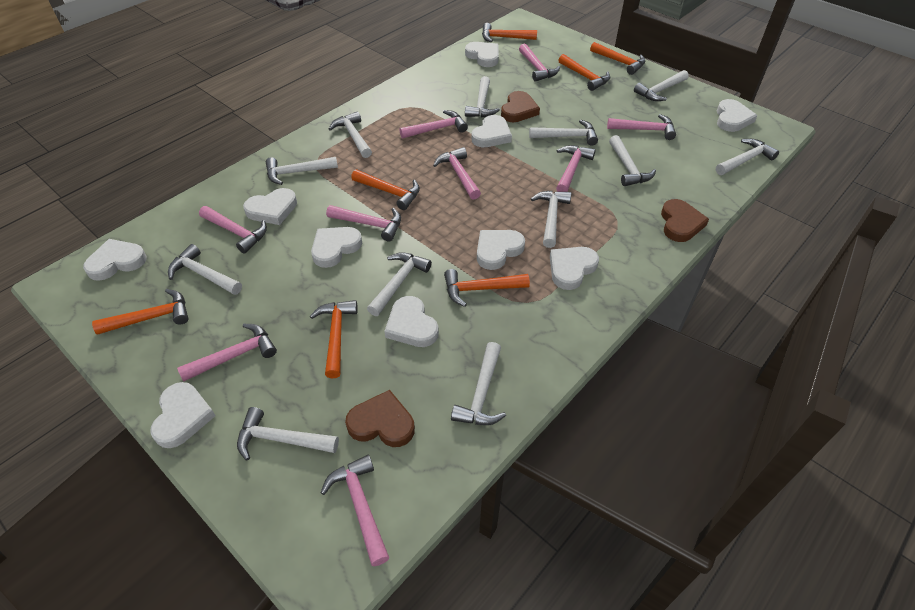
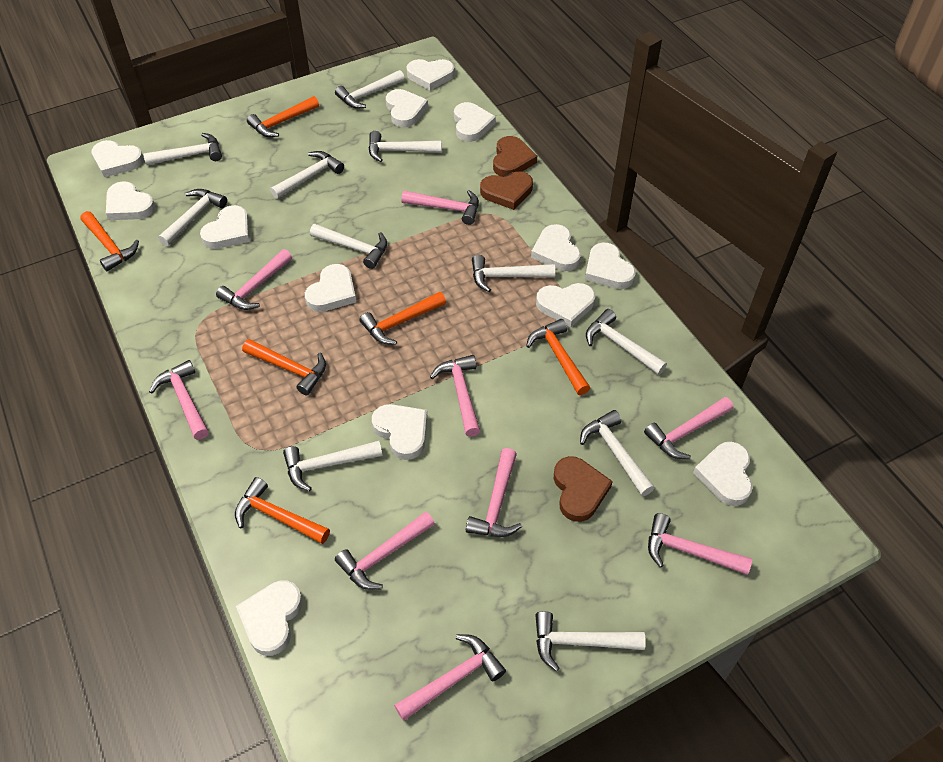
orange hammer: [92,289,189,335] [310,300,358,378] [351,170,420,210] [444,269,530,307] [482,23,537,42] [558,54,610,91] [590,42,645,75] = 7 -> [80,211,139,271] [235,477,330,544] [242,339,326,395] [247,96,319,137] [360,292,446,345] [526,319,590,395] = 6
white hammer: [168,244,242,295] [237,407,339,461] [266,157,338,185] [329,111,372,158] [367,252,432,316] [451,342,506,425] [465,76,500,117] [529,120,598,146] [531,191,571,248] [609,135,656,186] [634,70,689,101] [716,139,779,175] = 12 -> [143,133,222,165] [158,189,227,246] [270,151,344,199] [283,441,382,491] [310,224,387,269] [335,70,405,109] [368,131,442,162] [472,255,555,292] [535,611,646,671] [580,410,655,496] [586,309,667,375] = 11
white heart: [83,239,147,281] [150,382,216,448] [243,188,297,225] [311,227,362,268] [384,296,439,347] [465,42,499,67] [471,115,512,147] [477,230,525,270] [550,247,599,290] [717,99,758,132] = 10 -> [91,140,144,177] [106,182,155,220] [200,205,250,249] [236,580,303,656] [305,264,356,312] [372,404,427,460] [386,89,428,127] [406,59,455,91] [454,102,496,142] [531,224,581,271] [536,283,595,328] [585,242,636,289] [693,442,753,506] = 13

